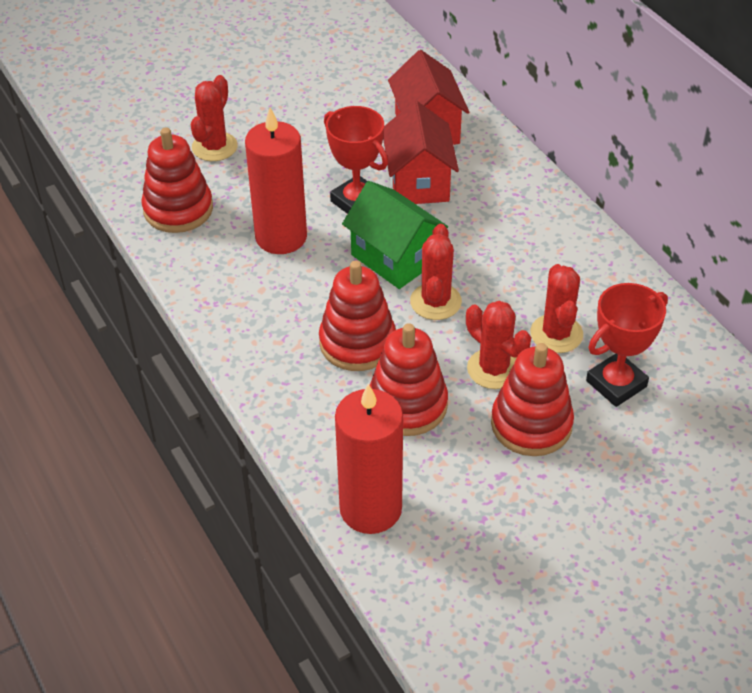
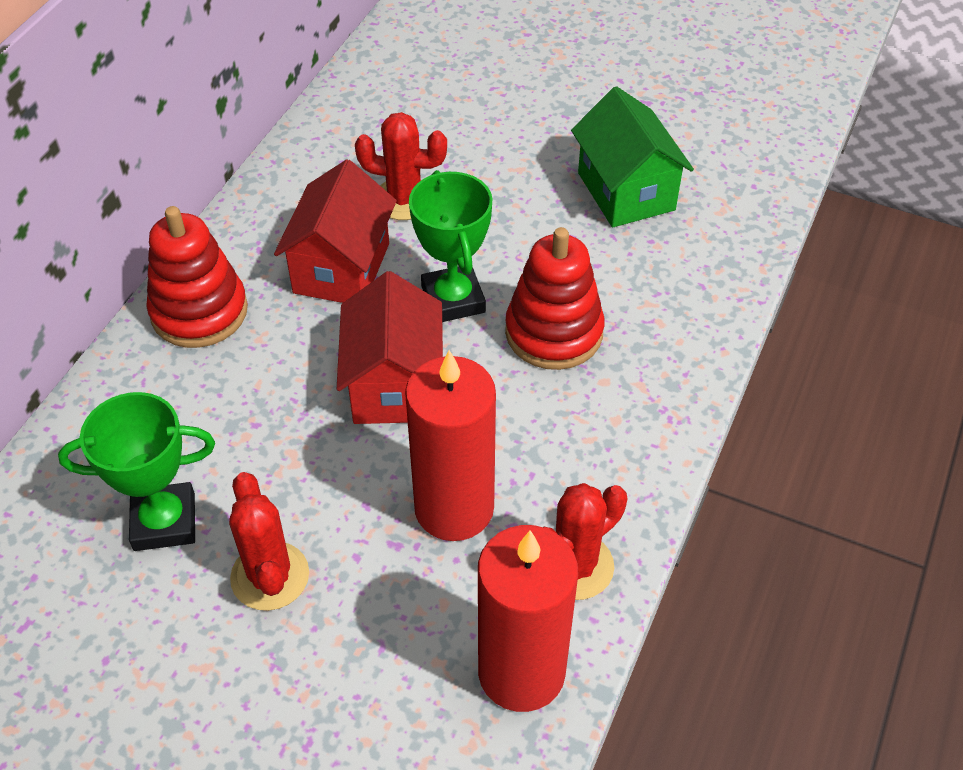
green trophy: none = 0 -> [58,392,215,551] [409,170,493,322] = 2
red cactus: [190,75,238,161] [410,224,462,320] [466,301,531,389] [530,264,583,353] = 4 -> [229,472,309,611] [355,112,447,220] [544,483,627,600] = 3
red stacking toy: [141,128,213,233] [319,261,396,371] [370,323,448,436] [491,343,574,456] = 4 -> [146,206,248,348] [505,227,605,370] = 2
red trophy: [324,106,388,214] [586,283,668,407] = 2 -> none = 0

